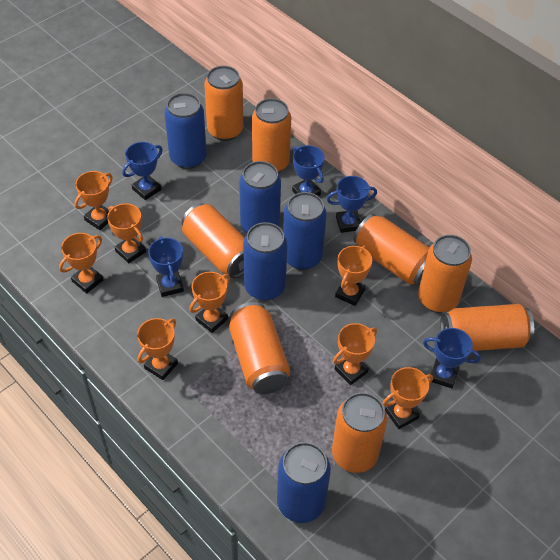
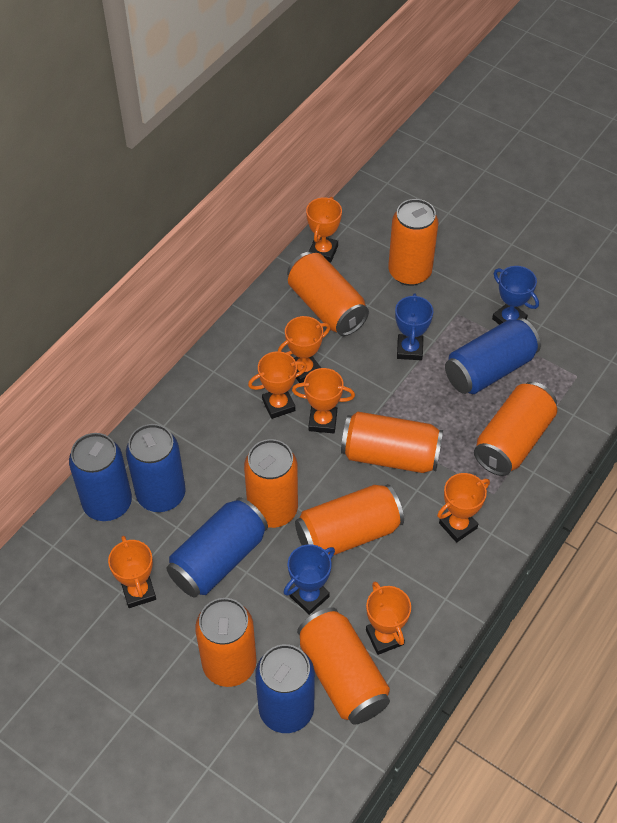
blue trophy: [122,142,163,200] [148,236,184,297] [292,145,325,196] [327,176,377,233] [423,328,481,388] = 5 -> [284,545,335,615] [395,294,434,360] [492,266,539,325] = 3
orange trophy: [59,233,103,294] [74,171,113,230] [107,203,146,264] [137,318,178,380] [189,272,230,333] [333,323,377,385] [335,246,372,306] [383,367,433,429] = 8 -> [108,536,156,608] [248,351,307,419] [278,316,330,383] [292,368,355,433] [306,197,342,262] [366,582,411,655] [437,473,490,542] = 7

